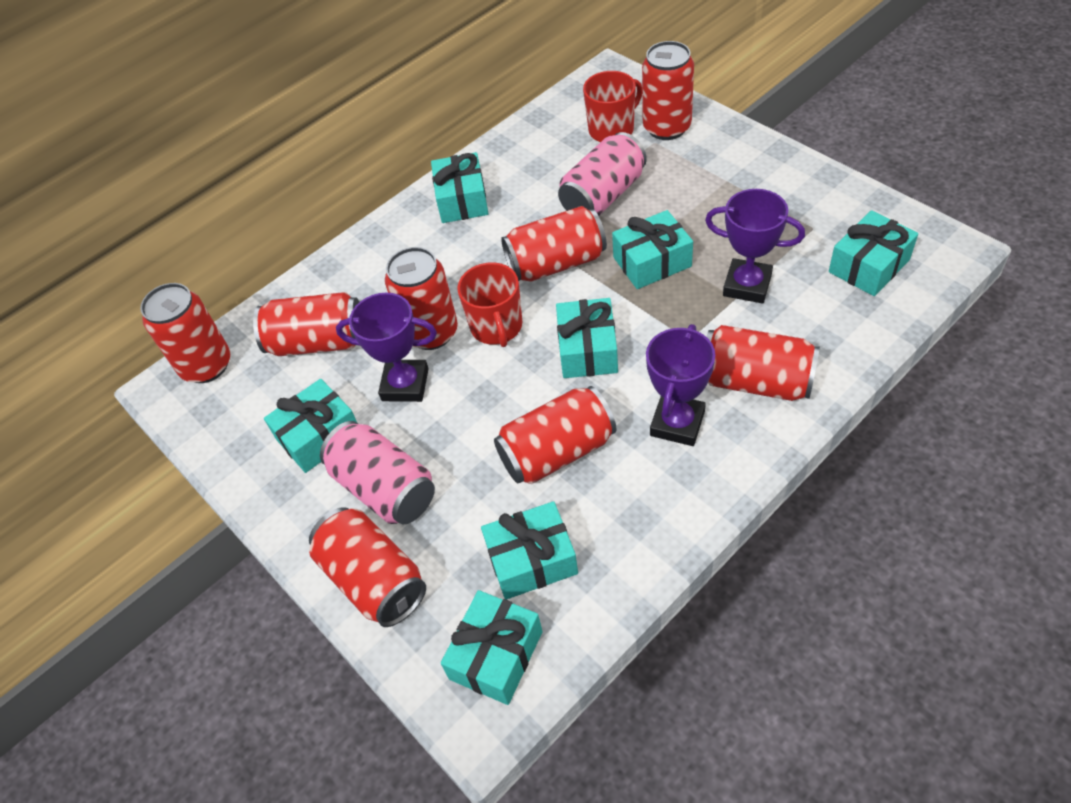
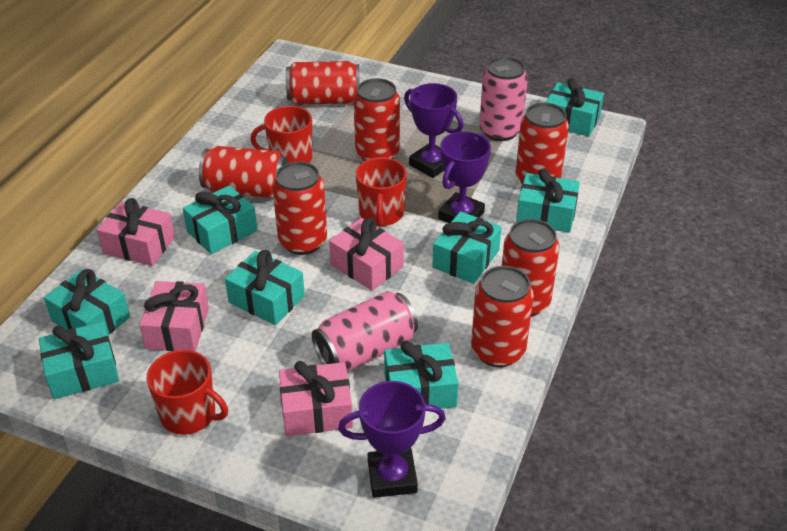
pink gift: none = 0 -> [97,198,175,266] [139,281,209,352] [279,361,353,436] [329,218,404,291] = 4
red can: [140,283,231,383] [253,292,359,356] [309,507,426,627] [385,247,458,350] [494,386,616,484] [501,206,607,282] [642,41,694,140] [707,325,820,401] = 8 -> [199,146,288,198] [272,161,327,255] [286,61,360,105] [354,78,400,161] [471,266,534,367] [502,219,560,317] [516,103,569,184] = 7
red mug: [457,263,522,347] [583,71,642,142] = 2 -> [146,350,228,435] [251,106,312,163] [356,157,407,227] = 3
turquoise gift: [264,379,357,473] [431,152,489,223] [441,590,543,705] [481,501,578,600] [556,298,618,378] [612,210,693,289] [829,210,918,296] = 7 -> [39,321,119,399] [44,269,130,335] [183,185,258,254] [225,250,305,325] [384,341,459,409] [432,211,502,284] [516,168,580,233] [545,78,604,137] = 8

